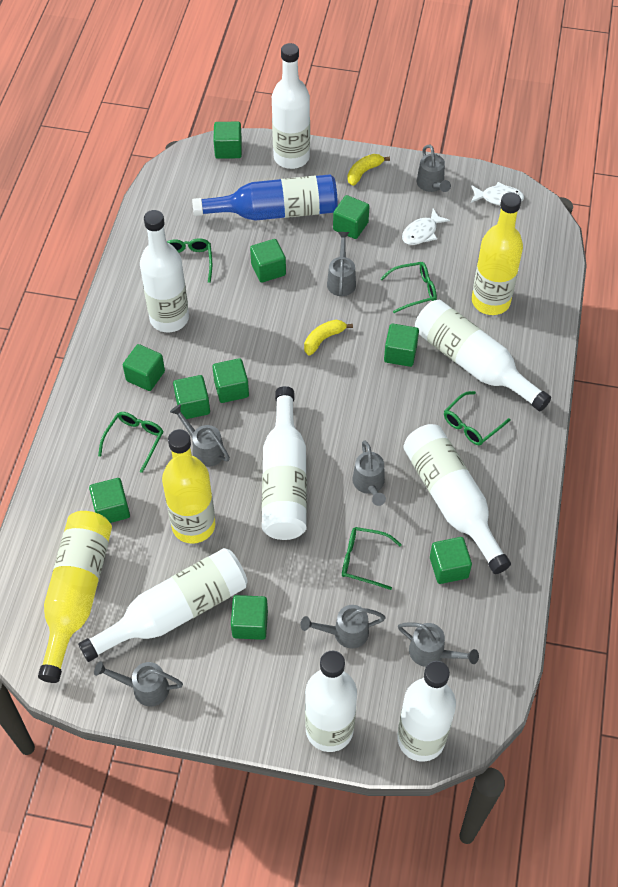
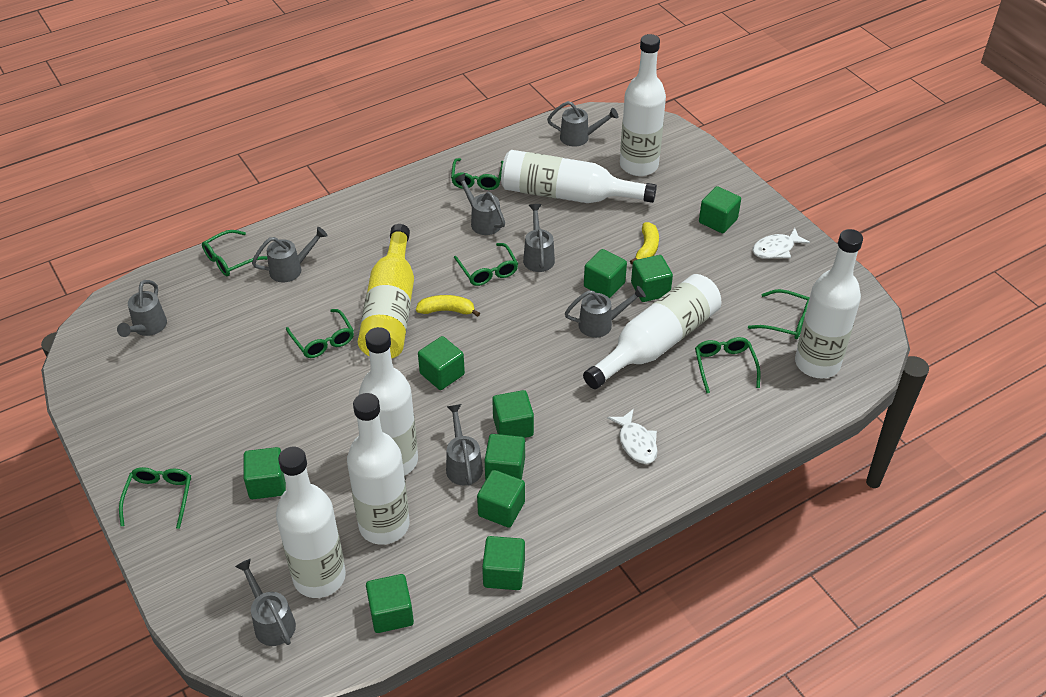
blue bottle: [192,174,338,221] = 1 -> none = 0
green glasses: [98,412,163,473] [167,238,212,283] [342,527,402,590] [380,262,437,313] [444,391,510,446] = 5 -> [119,467,191,529] [202,230,268,276] [286,309,354,358] [451,158,503,190] [454,243,518,286] [695,337,761,393] [748,289,810,339] = 7
grey watering can: [94,661,183,706] [170,404,230,467] [300,605,386,648] [327,232,356,296] [352,441,386,506] [398,622,479,667] [417,145,451,192] = 7 -> [117,280,167,337] [235,559,296,646] [252,227,327,282] [446,404,483,486] [454,173,505,235] [523,204,555,272] [547,101,619,147] [565,286,646,338] = 8
white bottle: [78,548,248,662] [140,210,189,332] [262,386,307,540] [272,43,310,169] [305,651,357,752] [397,661,456,762] [403,424,511,574] [415,299,551,411] = 8 -> [276,447,346,598] [347,393,409,545] [359,327,418,476] [501,150,657,203] [583,274,722,389] [620,34,666,176] [795,229,863,378] = 7
yellow bottle: [38,511,112,683] [162,429,215,544] [472,192,523,315] = 3 -> [358,224,414,359] = 1

